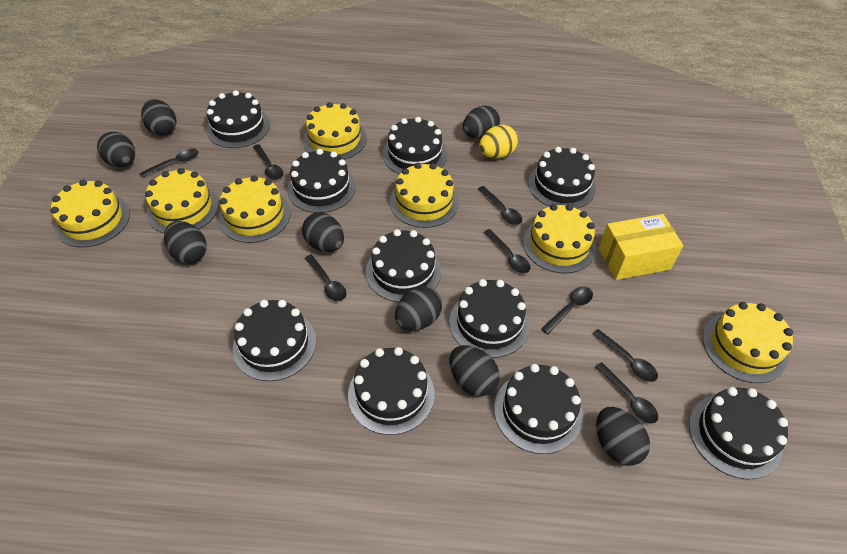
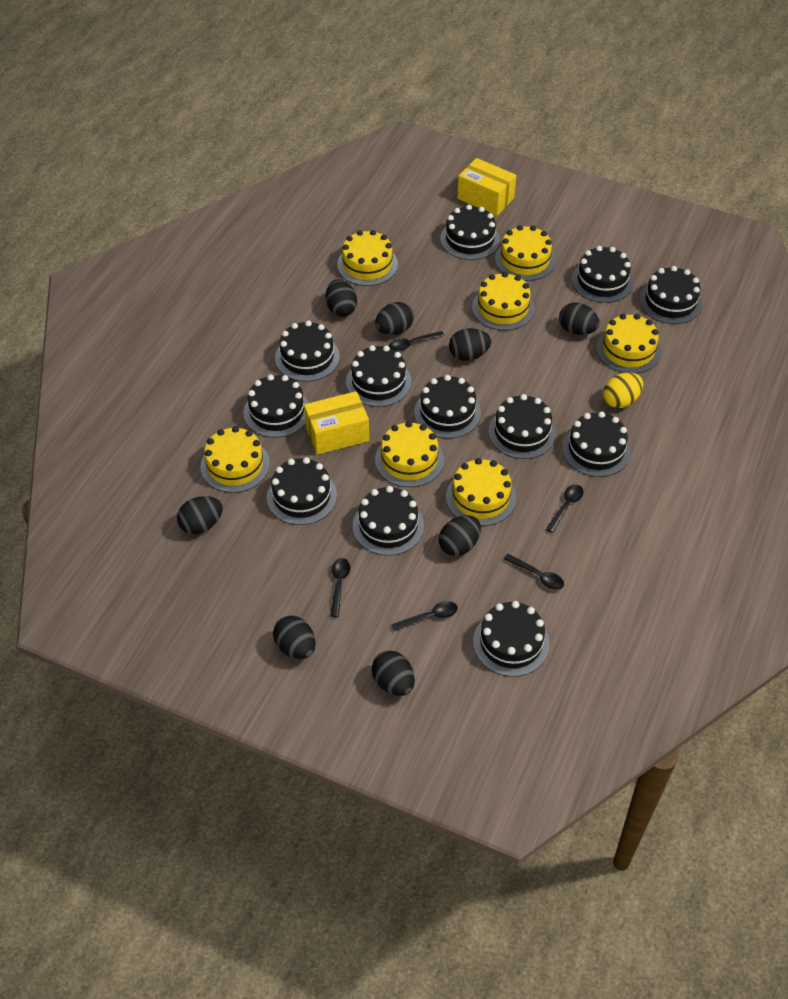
black cake: [206,90,270,148] [233,300,316,381] [287,149,356,213] [348,347,435,435] [366,229,441,302] [383,117,447,175] [449,279,529,358] [494,364,583,454] [528,147,596,209] [689,387,788,479] = 10 -> [243,374,309,438] [267,457,337,525] [275,320,340,382] [346,345,412,407] [353,486,424,556] [414,375,481,439] [440,205,500,260] [473,601,550,677] [488,394,556,459] [562,411,631,477] [572,246,633,303] [640,266,702,324] = 12
black spoon: [139,149,199,178] [253,144,283,180] [305,255,346,301] [478,186,522,225] [484,229,530,273] [541,286,593,334] [593,329,658,382] [595,362,658,424] = 8 -> [330,558,350,617] [389,331,444,351] [391,601,458,631] [504,554,564,590] [546,484,583,533] = 5
yellow box: [599,214,683,280] = 1 -> [304,391,369,455] [457,158,516,216] = 2

